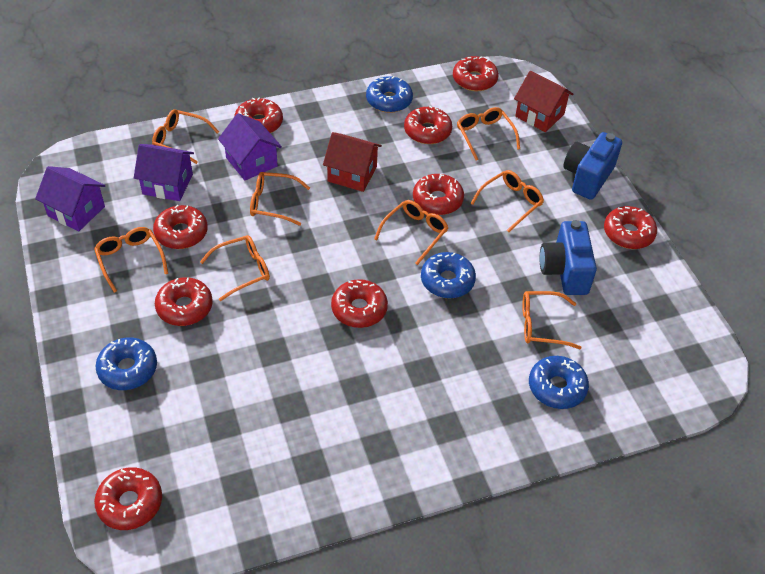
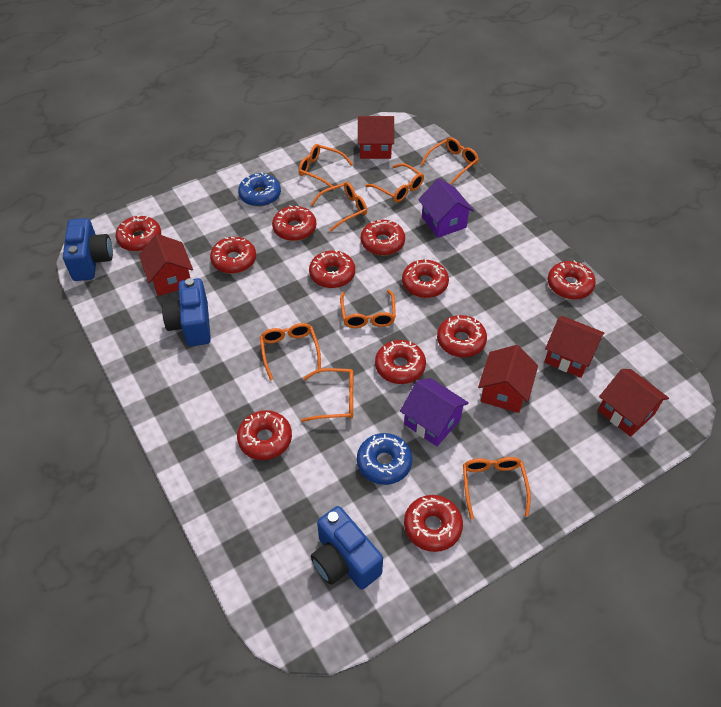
blue camera: [540,220,597,295] [563,132,622,200] = 2 -> [63,218,113,281] [162,278,211,346] [311,506,383,589] = 3
blue donut: [96,337,157,390] [366,76,413,113] [421,252,476,298] [529,356,589,409] = 4 -> [238,172,281,207] [357,433,412,485] = 2
purple house: [35,166,105,231] [134,144,194,201] [218,113,282,180] = 3 -> [400,378,469,446] [418,178,474,238] = 2
red donut: [94,467,162,530] [153,205,208,249] [155,277,213,326] [234,97,283,133] [331,279,388,328] [404,106,452,144] [413,174,464,215] [453,56,499,91] [604,206,657,249] = 9 -> [115,215,161,251] [210,237,256,274] [237,410,292,460] [272,205,316,241] [309,250,355,288] [361,220,405,255] [375,340,426,384] [402,259,449,298] [404,495,463,552] [437,315,487,357] [548,260,596,300] = 11
red house: [323,132,382,192] [514,71,573,132] = 2 -> [139,234,193,296] [358,116,394,159] [478,345,538,413] [544,316,604,378] [598,369,669,437] = 5

